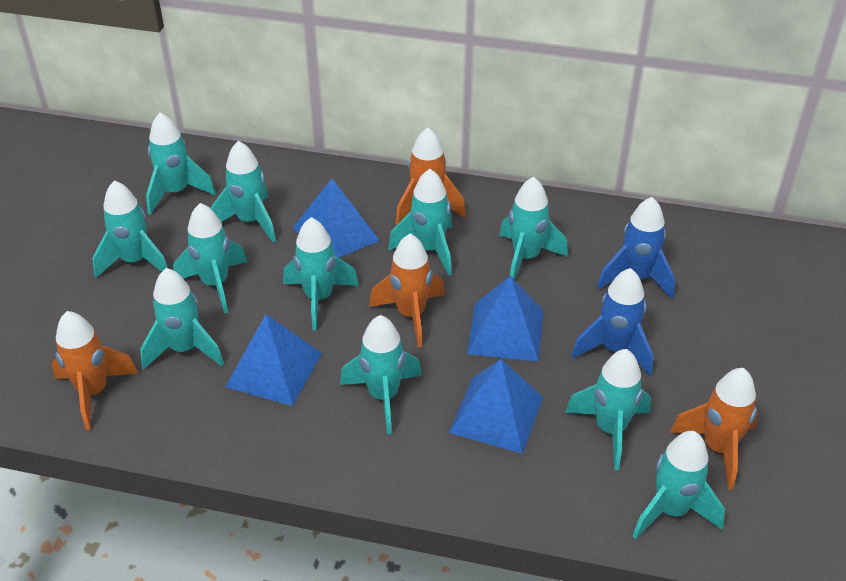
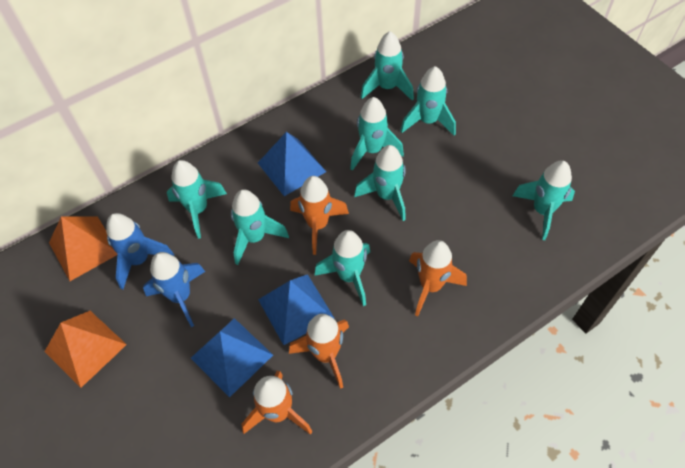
blue pyramid: [225,314,322,406] [293,179,380,258] [449,359,543,454] [467,276,543,362] = 4 -> [191,318,273,397] [258,132,326,196] [258,274,334,345] = 3
orange pyramid: none = 0 -> [44,311,127,388] [49,217,117,281] = 2
turquoise rocket: [92,180,168,278] [140,268,224,370] [146,113,216,215] [173,203,247,314] [211,141,276,242] [283,217,359,331] [340,315,422,434] [388,169,452,276] [499,177,568,280] [565,349,651,470] [632,431,725,539] = 11 -> [167,160,227,239] [231,189,289,265] [314,230,370,306] [350,97,404,171] [354,145,406,221] [361,31,414,101] [400,66,456,136] [513,160,575,240] = 8

